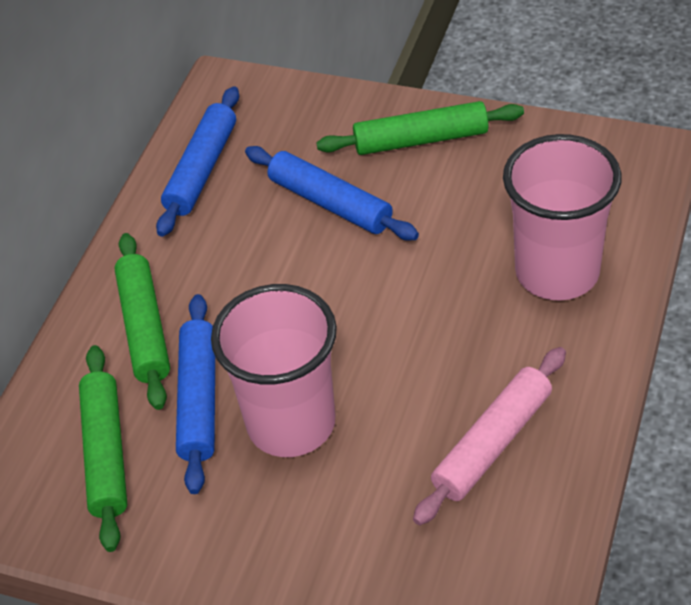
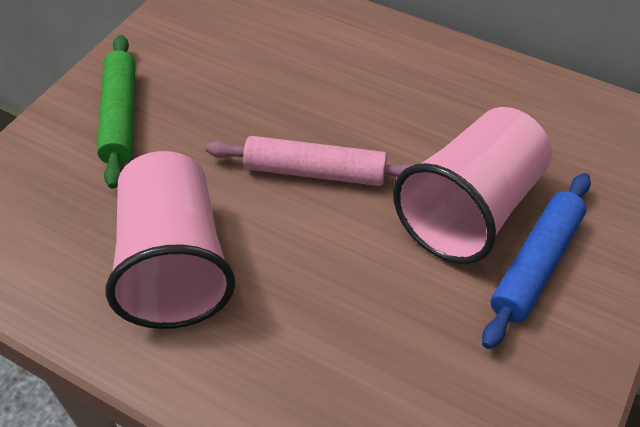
blue rolling pin: [156,86,239,237] [176,294,215,494] [245,146,419,241] = 3 -> [482,173,591,349] = 1
green rolling pin: [79,345,127,552] [114,233,170,410] [316,101,524,155] = 3 -> [97,35,136,189] = 1

